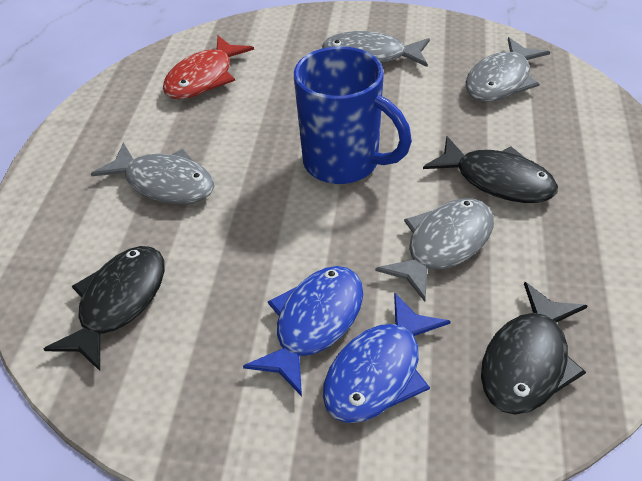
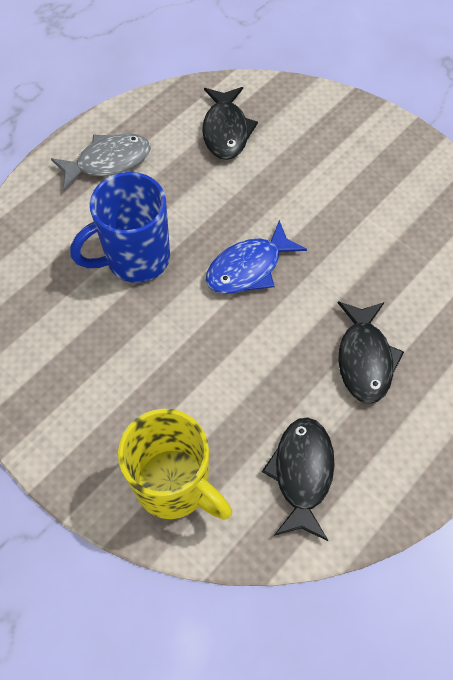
blue fish: [243,266,363,396] [323,292,451,423] = 2 -> [206,220,307,294] = 1
grey fish: [91,142,215,204] [322,31,430,67] [375,198,494,302] [465,37,550,102] = 4 -> [51,133,151,191] = 1
red fish: [163,36,254,99] = 1 -> none = 0
yellow mug: none = 0 -> [118,409,232,520] = 1

